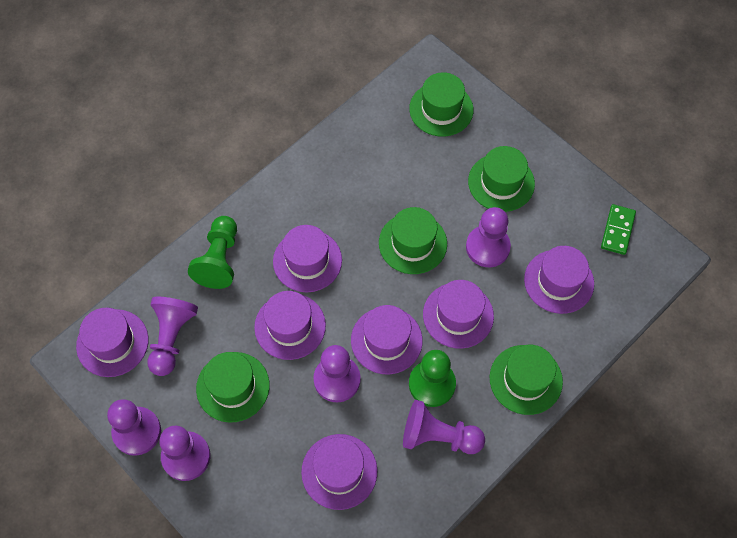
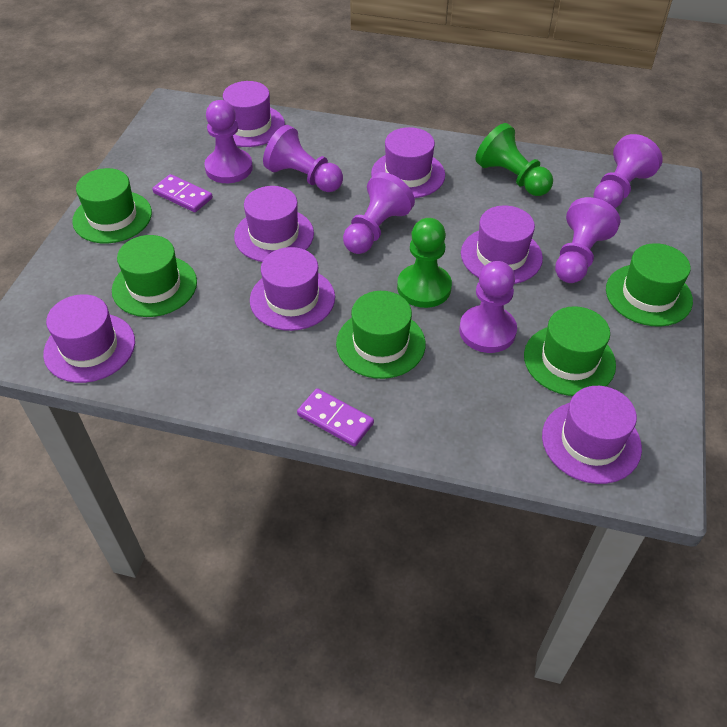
green domino: [601,204,636,255] = 1 -> none = 0
purple domino: none = 0 -> [152,174,213,212] [297,388,374,447] = 2

